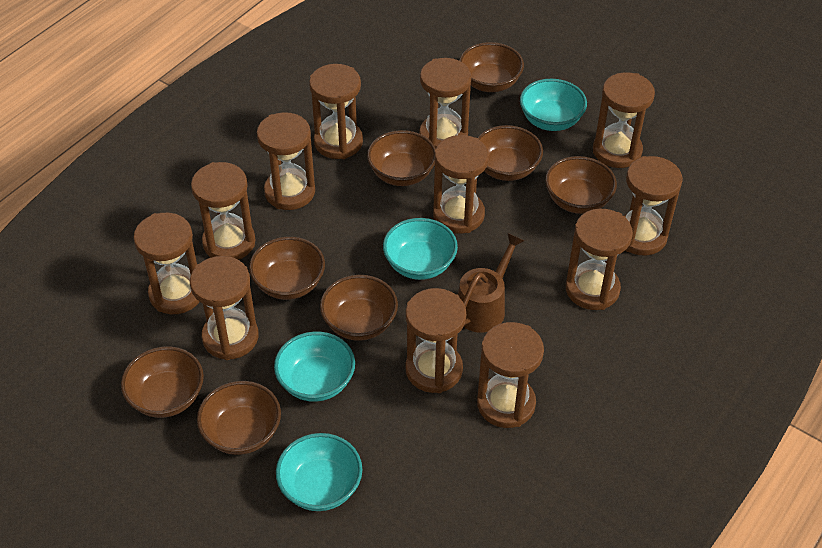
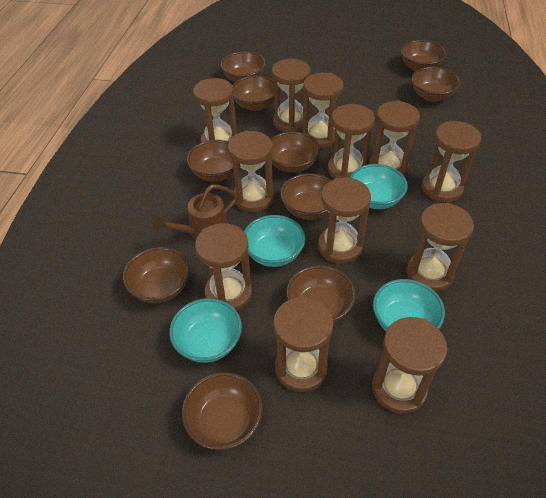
brown bowl: [121,346,204,418] [197,381,281,455] [249,237,325,300] [320,275,398,341] [367,130,436,186] [459,42,524,92] [478,125,543,181] [545,156,617,214] = 8 -> [123,247,190,303] [182,372,262,450] [187,140,234,182] [221,51,266,82] [232,76,274,111] [271,131,320,173] [280,173,331,220] [286,265,356,323] [401,40,447,71] [411,67,460,102] = 10

